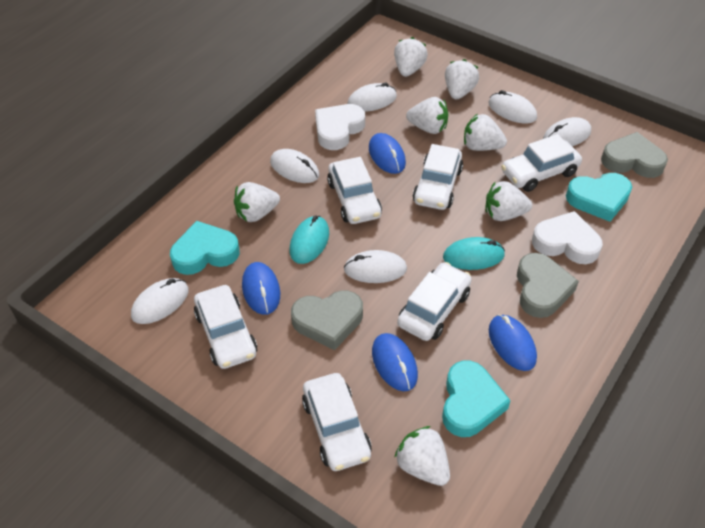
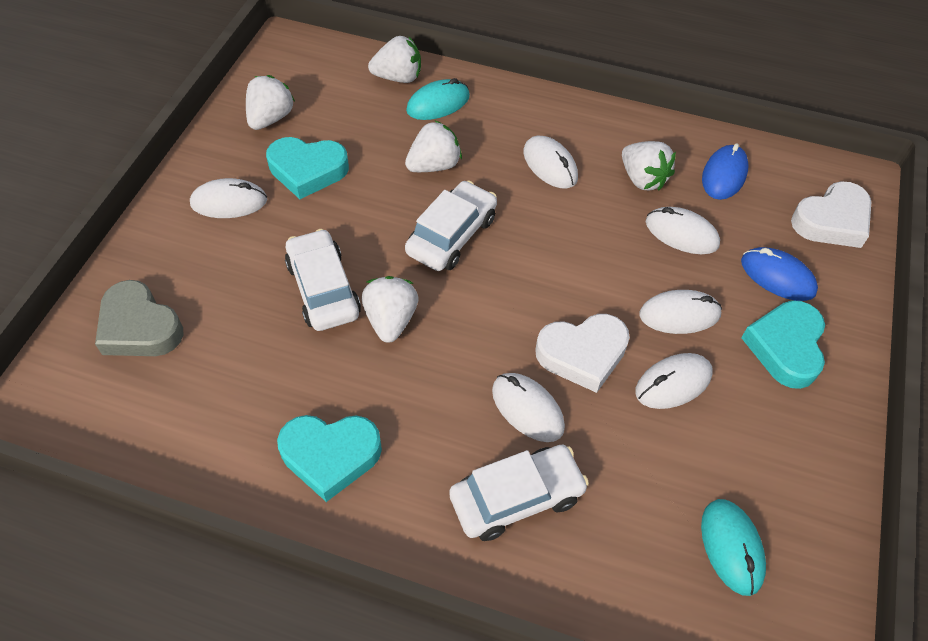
blue mouse: [242,262,280,315] [369,133,406,174] [372,333,418,391] [489,315,537,371] = 4 -> [702,143,749,200] [741,247,818,301] = 2
grey heart: [291,290,363,350] [517,253,579,318] [601,132,668,178] = 3 -> [95,280,184,356] = 1
white car: [194,285,257,369] [302,373,372,471] [327,157,382,224] [397,262,472,341] [413,144,463,210] [501,134,582,192] = 6 -> [285,229,361,331] [405,180,497,271] [449,444,589,541] = 3
white strawberry: [234,182,280,222] [394,37,428,77] [394,426,450,486] [406,97,448,134] [445,59,479,100] [464,114,507,151] [485,181,532,221] = 7 -> [246,75,295,130] [362,276,419,343] [368,36,421,83] [405,121,462,172] [622,141,676,190] = 5

